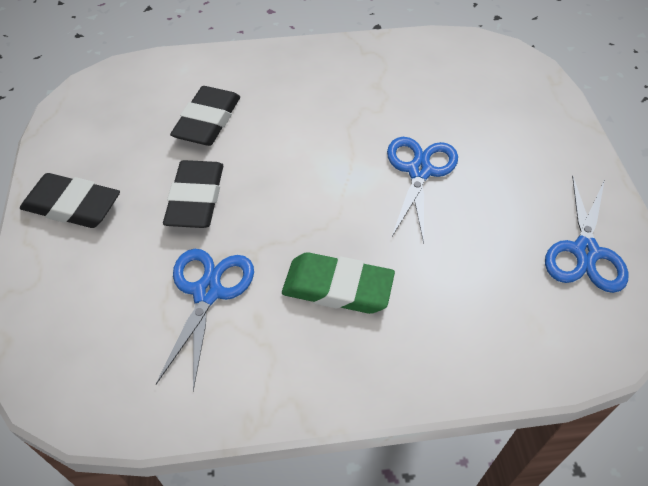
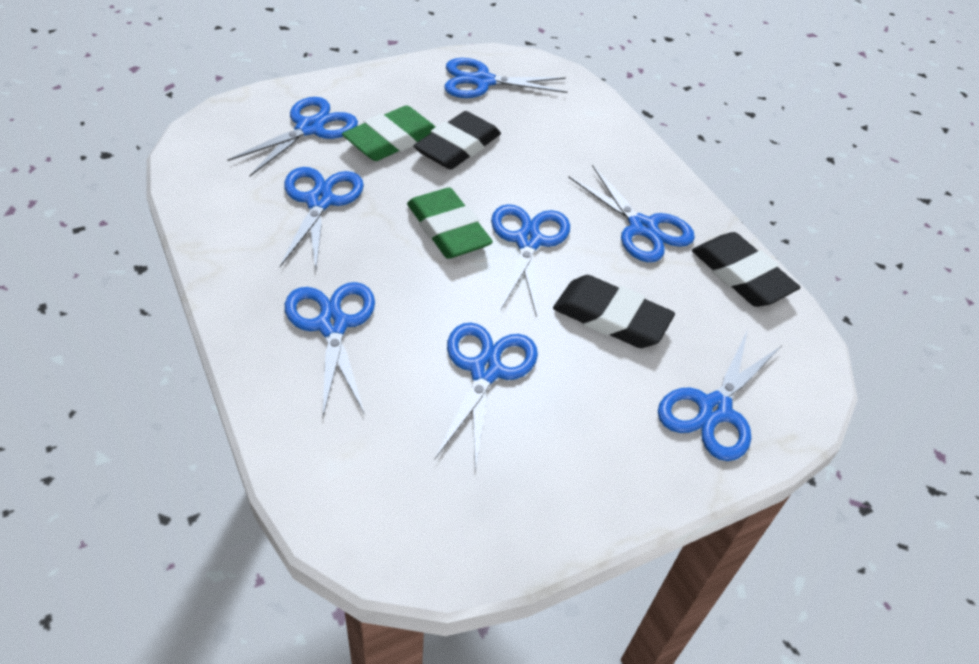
blue scissors: [156,249,254,391] [387,137,458,244] [545,175,628,293] = 3 -> [227,97,358,176] [280,167,364,270] [285,282,375,416] [434,323,538,472] [444,58,567,98] [491,204,570,317] [568,165,695,262] [658,330,781,461] = 8
green eraser: [282,252,395,314] = 1 -> [342,105,435,161] [407,188,493,259] = 2

